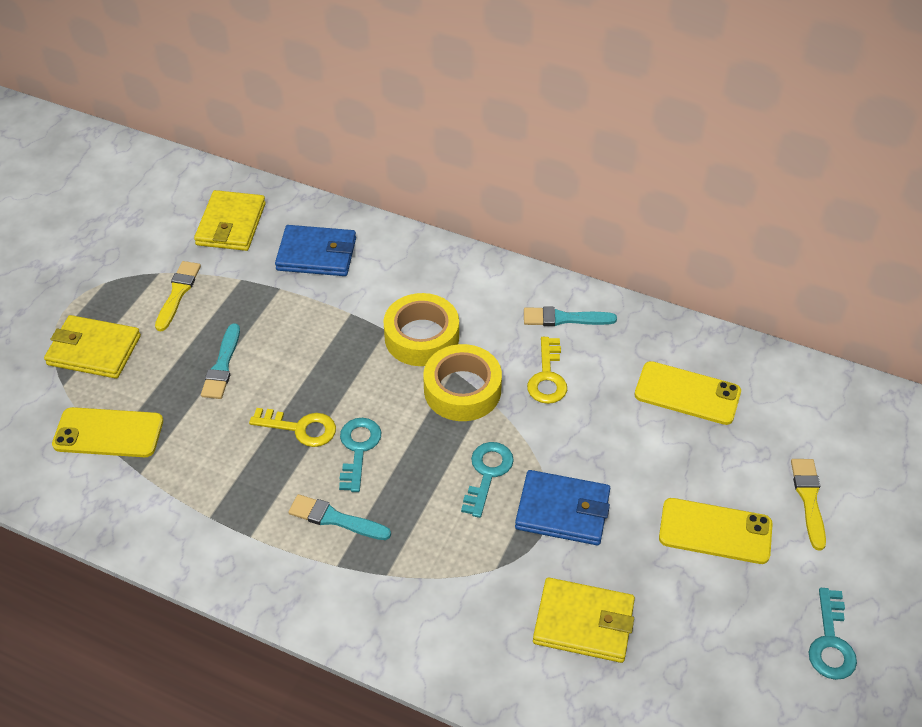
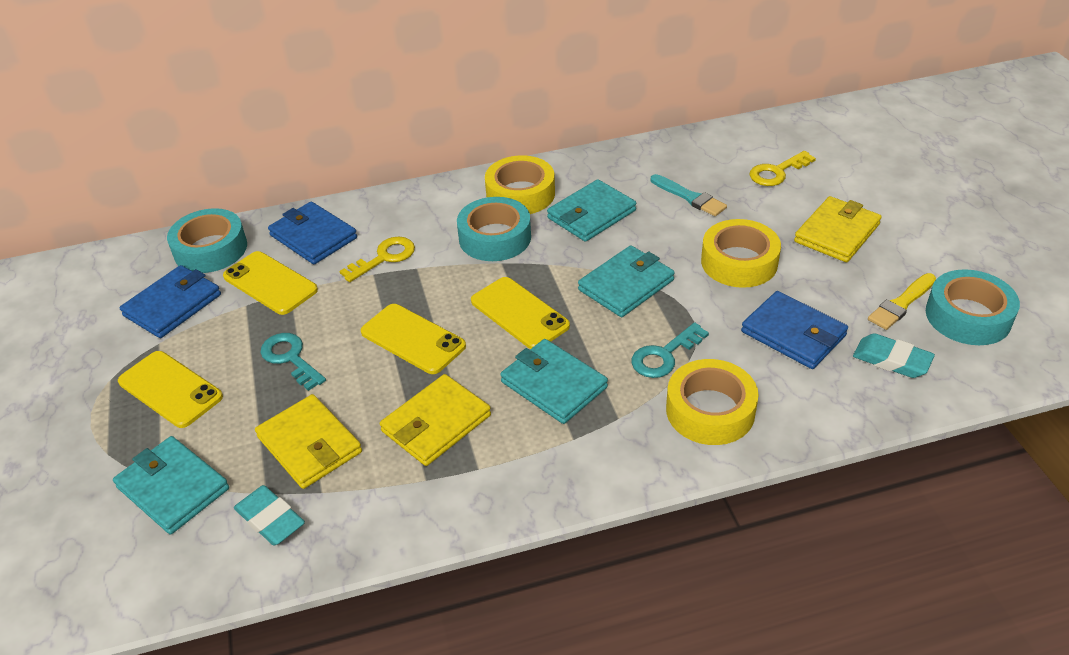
blue wallet: [275,225,356,276] [515,470,610,545] = 2 -> [120,265,221,338] [268,202,357,264] [741,291,848,369] = 3
turquoise brush: [201,323,240,399] [288,494,391,540] [524,306,617,326] = 3 -> [651,174,727,216] = 1
turquoise eraser: none = 0 -> [234,485,305,546] [853,333,935,378] = 2
turquoise key: [339,418,382,492] [461,442,514,518] [809,588,857,680] = 3 -> [260,333,326,391] [631,322,709,378] = 2
turquoise tape: none = 0 -> [167,208,247,273] [457,197,531,261] [926,269,1020,345] = 3
turquoise wallet: none = 0 -> [113,436,229,534] [500,339,608,424] [547,179,636,242] [578,245,675,317] = 4
yellow brush: [155,261,201,331] [791,459,826,550] = 2 -> [868,273,936,330] = 1
yellow phone: [52,407,163,457] [634,361,741,425] [659,498,773,564] = 3 -> [118,351,223,428] [223,251,318,315] [361,304,466,374] [471,277,570,349] = 4
yellow tape: [383,293,459,366] [423,344,502,421] = 2 -> [485,155,555,214] [666,359,758,445] [701,219,781,288] = 3

